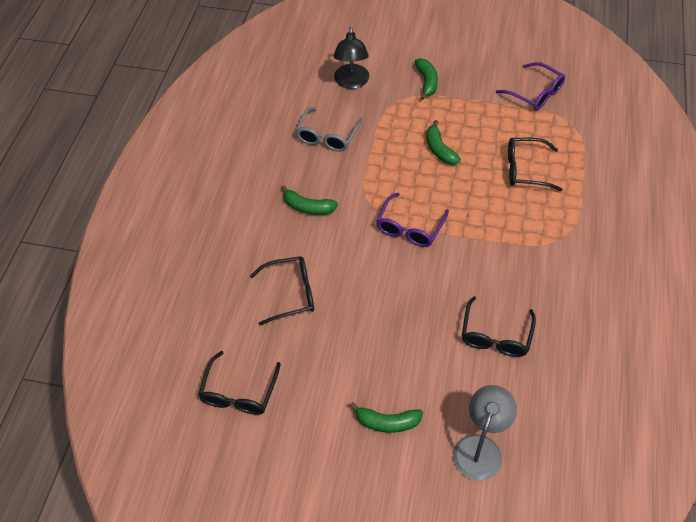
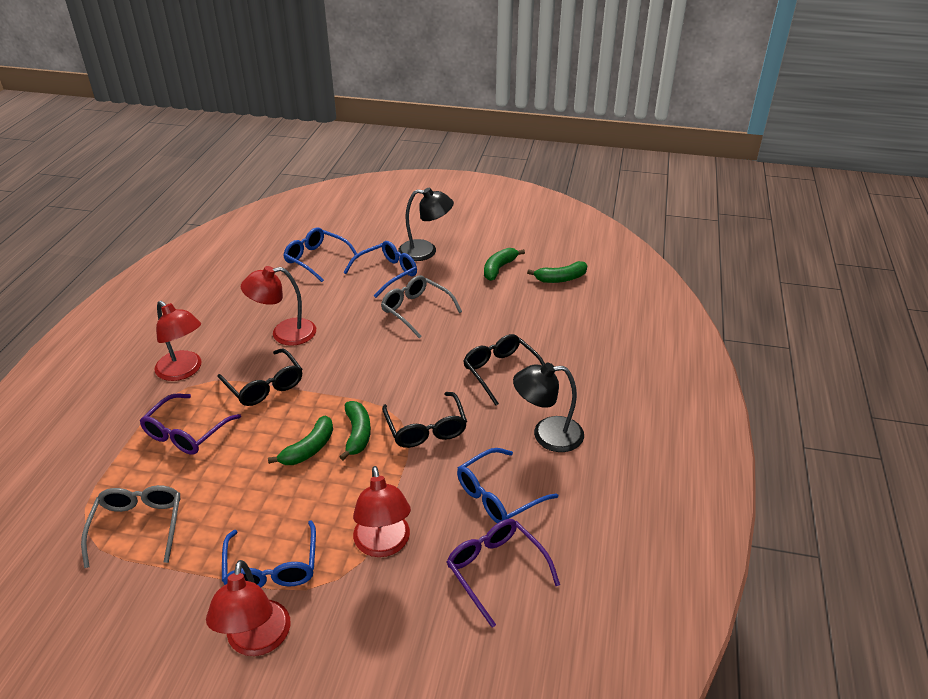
black glasses: [198,351,281,415] [250,256,314,326] [462,296,536,357] [508,138,563,191] = 4 -> [217,348,302,406] [382,392,467,448] [463,334,545,406] = 3
black lamp: [334,27,369,89] = 1 -> [398,188,454,261] [513,363,584,452] = 2
blue glasses: none = 0 -> [222,520,316,588] [283,227,359,282] [344,241,417,298] [457,448,558,523] = 4
grey glasses: [295,107,362,152] = 1 -> [81,485,180,568] [381,275,462,338] = 2
grey lamp: [453,385,517,480] = 1 -> none = 0
red lamp: none = 0 -> [154,301,202,381] [206,560,290,656] [241,266,316,346] [353,466,411,557] = 4

